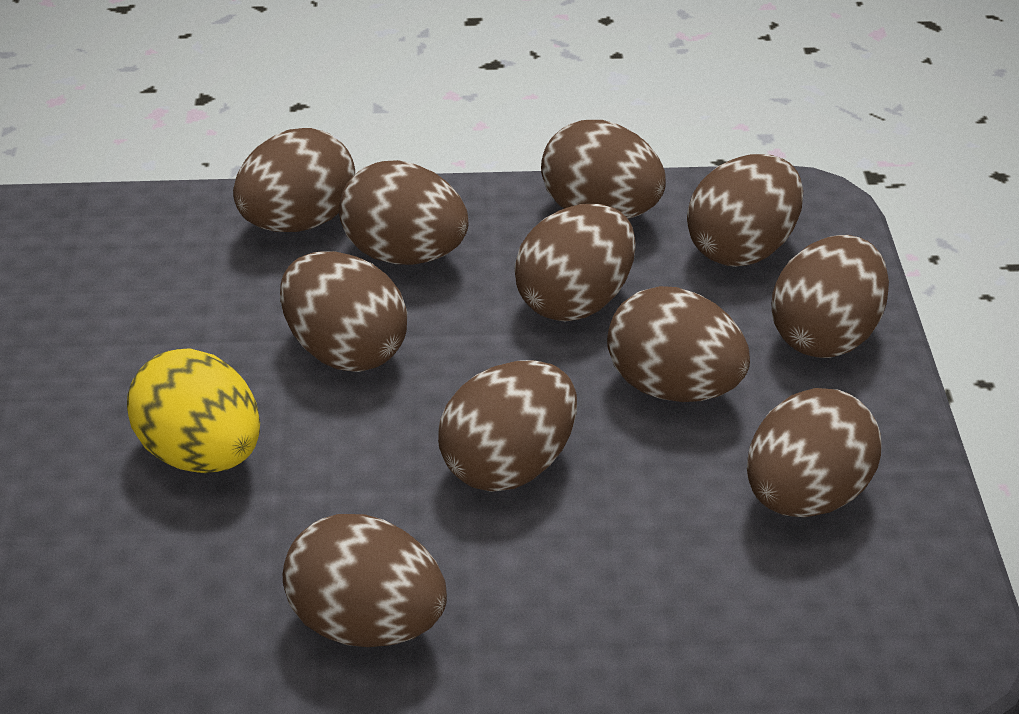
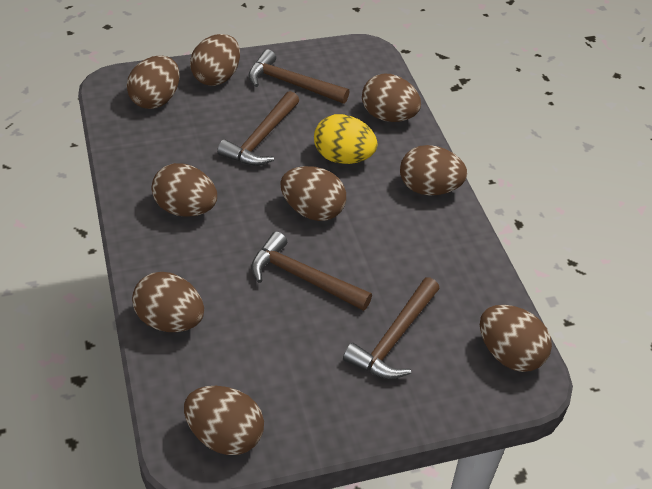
brown egg: [233,128,355,232] [280,251,407,372] [283,514,447,647] [339,160,468,265] [438,360,577,492] [514,204,636,321] [541,120,666,219] [607,286,750,402] [687,154,803,267] [747,388,882,517] [772,235,889,358] = 11 -> [127,56,180,109] [132,272,204,332] [152,163,217,217] [184,386,264,455] [190,34,240,86] [280,166,346,221] [362,74,421,122] [400,145,467,196] [480,305,552,372] = 9
brown hammer: none = 0 -> [217,91,299,166] [249,49,350,104] [251,231,372,311] [343,277,440,379] = 4

